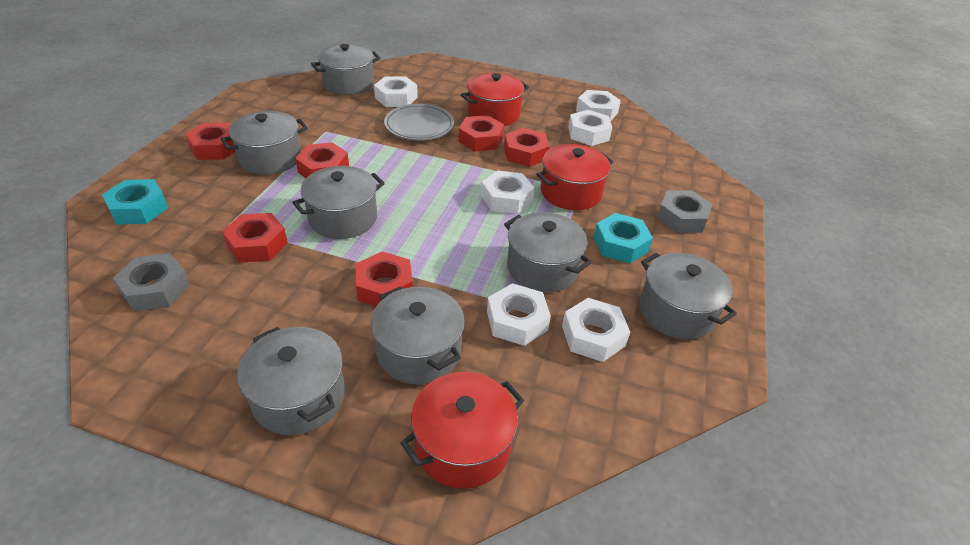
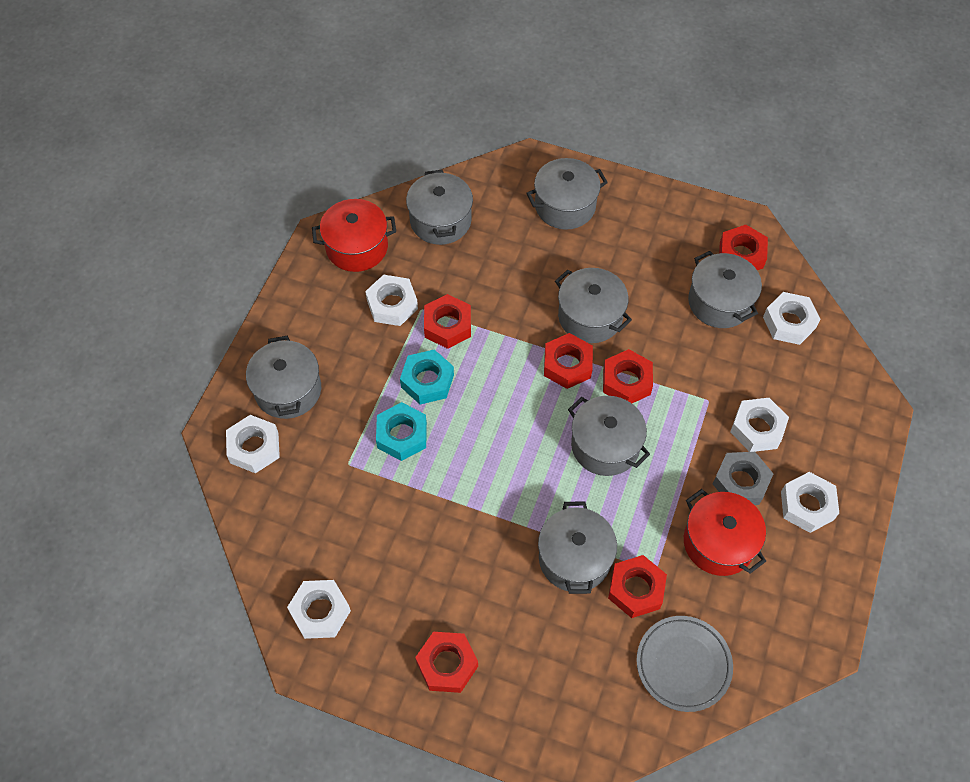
grey nut: [113,253,190,311] [657,190,712,233] = 2 -> [713,452,773,505] = 1
red pot: [400,372,524,489] [461,73,529,126] [536,144,613,210] = 3 -> [312,199,396,272] [684,489,766,576] = 2

